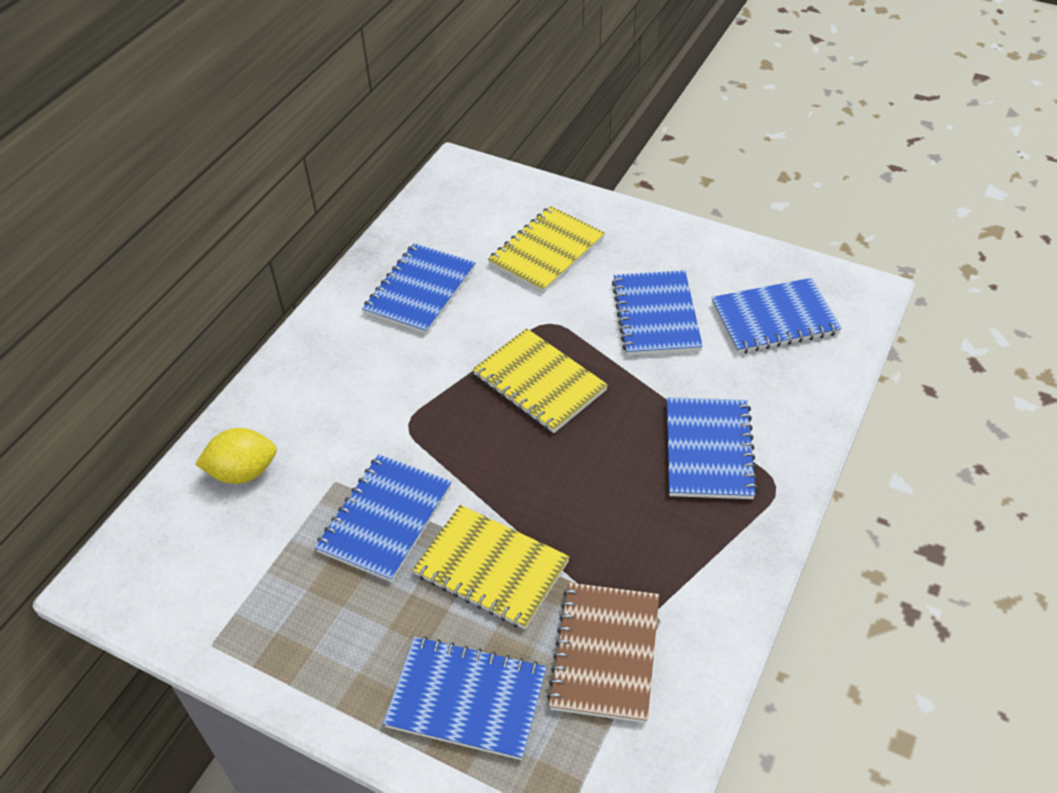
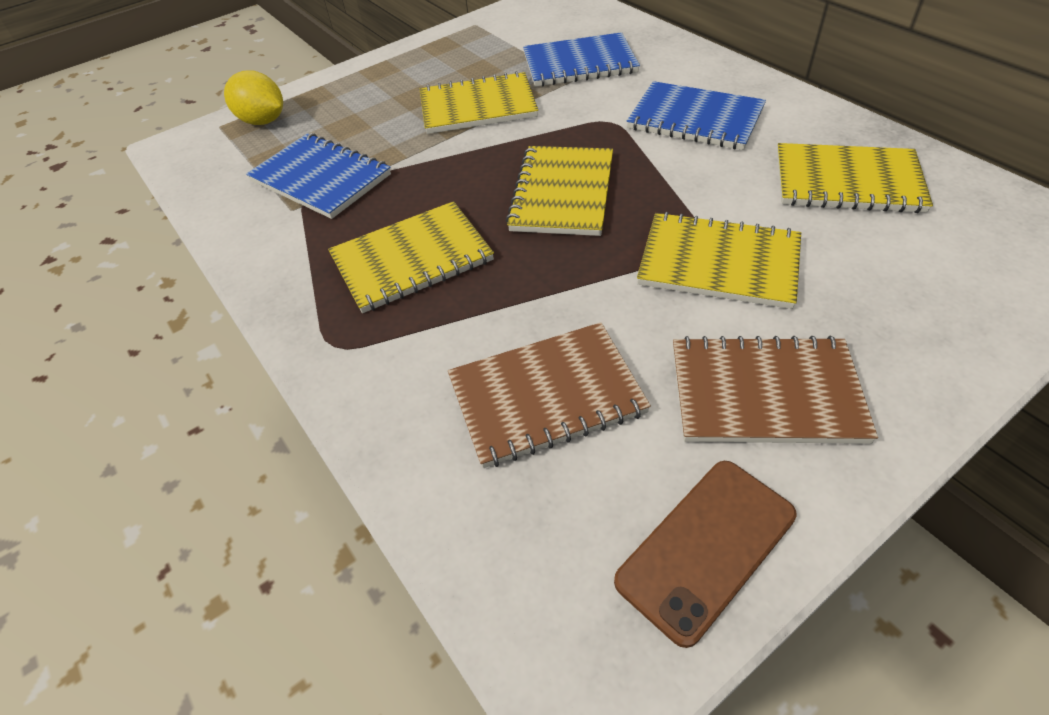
blue notebook: [315,454,452,582] [362,243,476,334] [383,636,547,760] [612,270,703,356] [667,397,758,499] [712,278,842,354] = 6 -> [246,133,391,219] [523,32,640,87] [626,81,766,150] = 3
brown notebook: [547,583,659,723] = 1 -> [448,322,651,468] [673,336,878,444] = 2
brown phone: none = 0 -> [614,461,797,648] = 1
yellow notebook: [413,505,570,629] [473,328,608,433] [488,206,605,293] = 3 -> [328,201,494,313] [420,71,538,134] [506,146,613,236] [637,212,801,309] [777,143,933,213] = 5

